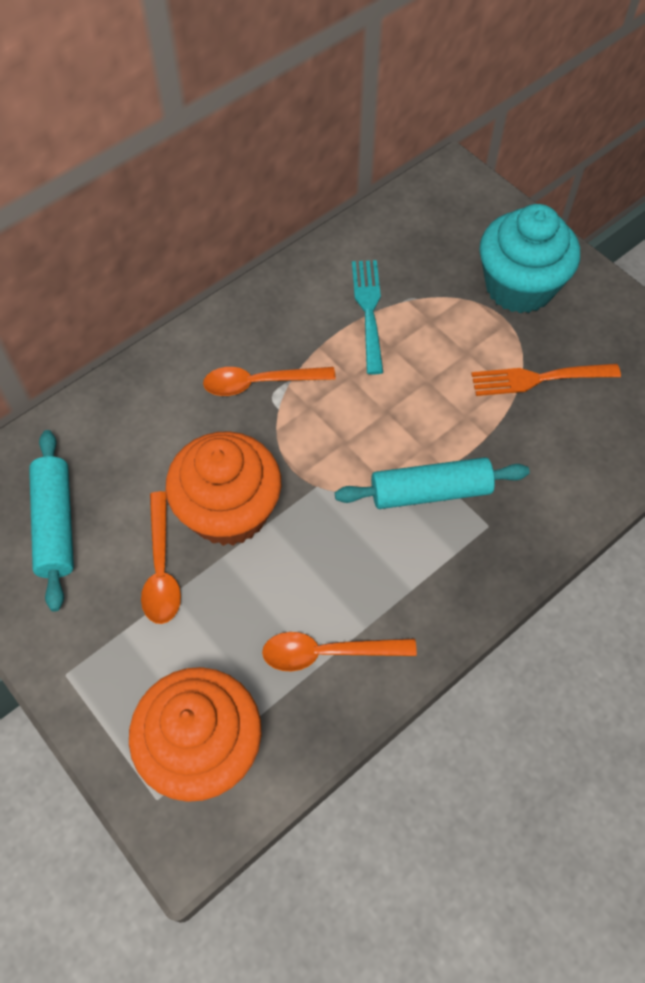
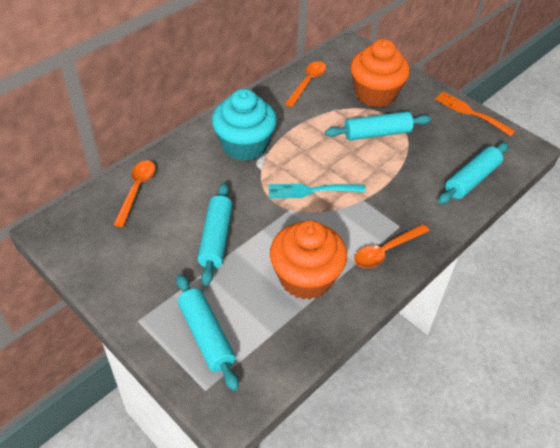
turquoise rolling pin: [29,430,74,612] [335,457,530,509] = 2 -> [176,274,239,391] [198,183,233,285] [325,111,431,140] [438,143,508,204] = 4

